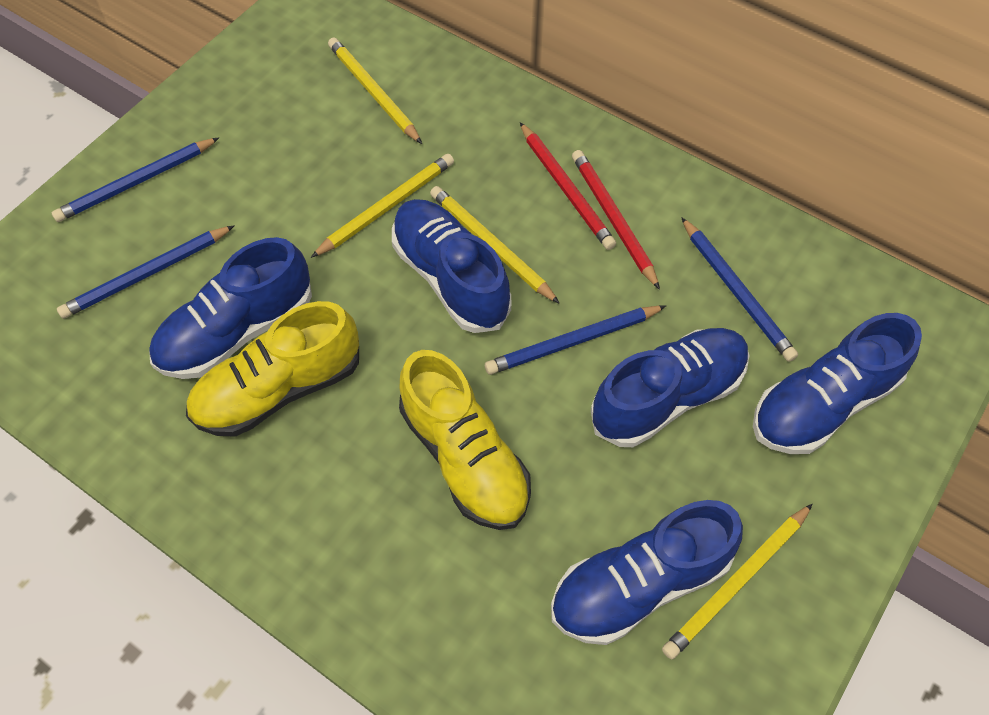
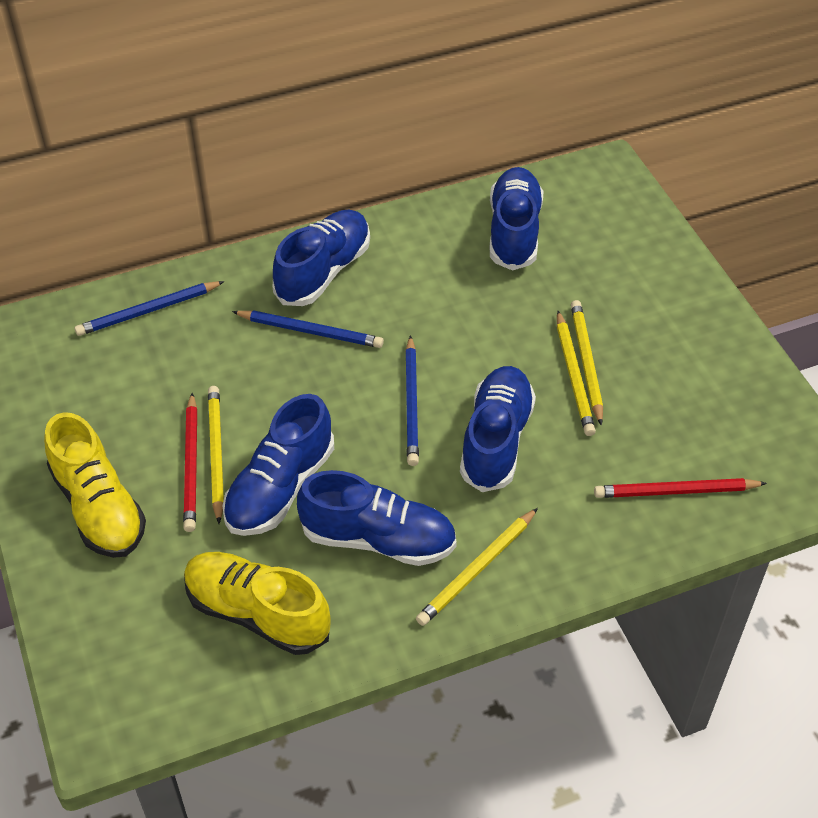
blue pencil: [51,137,219,222] [57,225,235,319] [485,306,666,375] [681,217,798,362] = 4 -> [74,281,224,336] [232,310,384,348] [405,335,419,466] = 3

